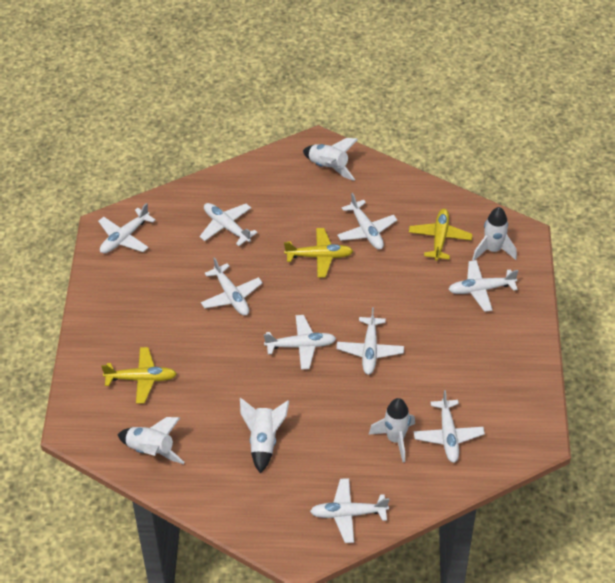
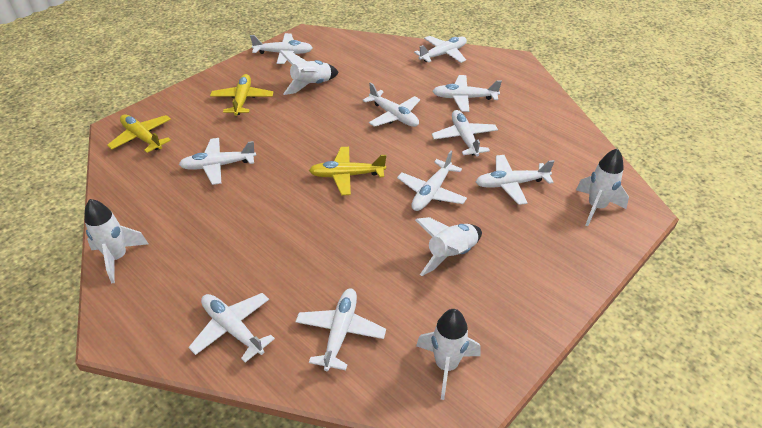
white plane: [98,203,155,253] [200,203,258,246] [201,257,263,315] [264,315,336,370] [310,478,389,543] [336,307,404,375] [337,193,397,249] [414,390,485,463] [448,260,518,312] = 9 -> [179,138,256,185] [188,293,275,362] [250,33,313,64] [295,288,386,371] [363,82,420,127] [397,151,467,211] [414,36,467,63] [432,110,498,157] [433,75,502,112] [476,155,555,205] = 10

